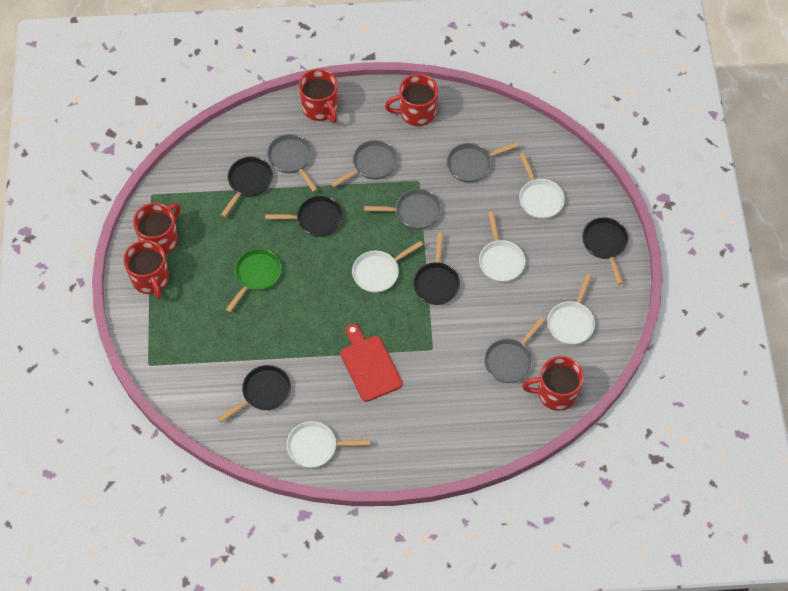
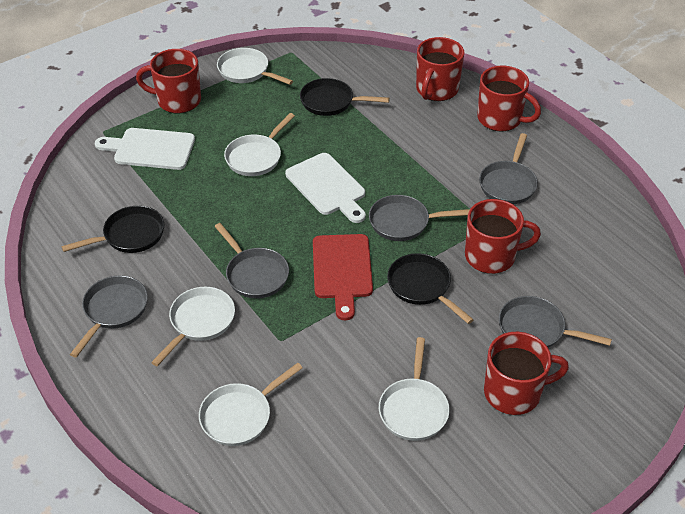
black pan: [218,365,291,422] [221,157,273,217] [265,196,343,237] [413,233,460,305] [582,217,628,285] = 5 -> [62,206,164,253] [300,78,390,116] [387,253,474,324] = 3
green pan: [226,249,282,312] = 1 -> none = 0
white cutting board: none = 0 -> [95,128,195,170] [285,153,366,223] = 2

